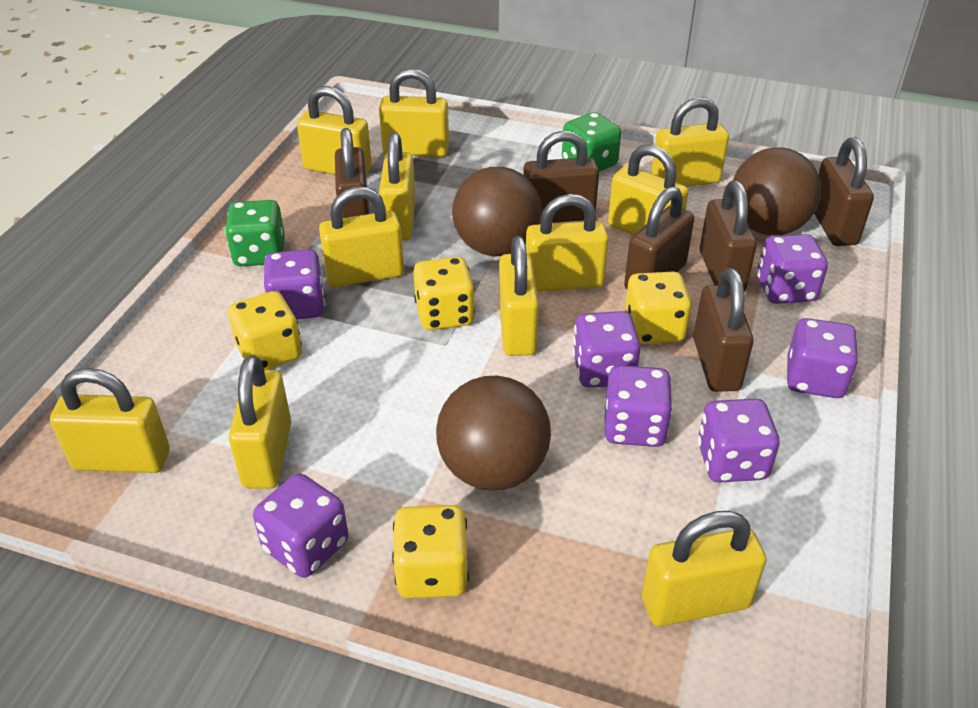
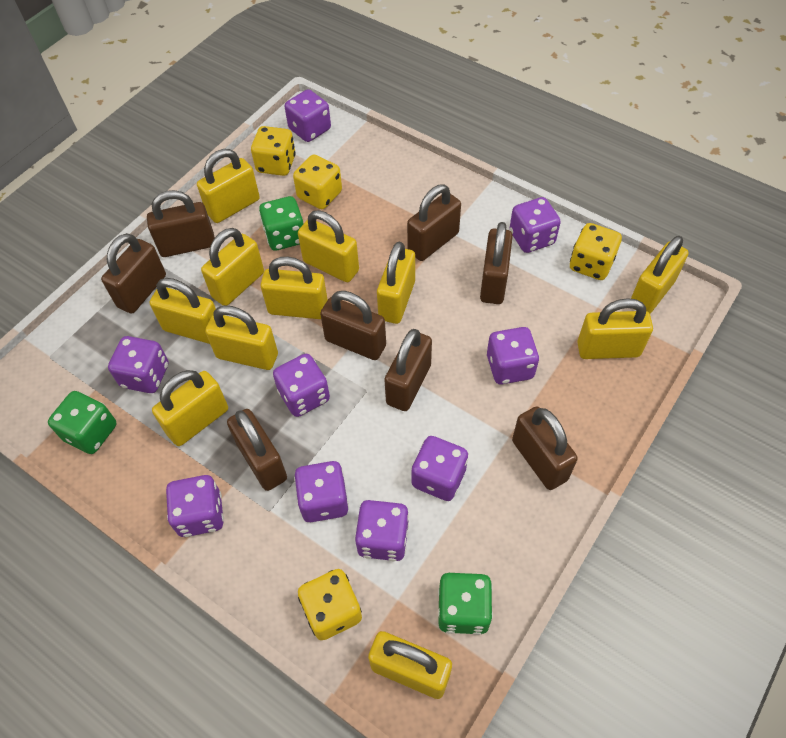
brown ball: [436,376,551,490] [452,167,542,256] [733,148,821,236] = 3 -> none = 0
brown padlock: [335,128,369,218] [523,130,599,224] [624,186,694,289] [693,268,754,392] [700,180,757,291] [814,137,874,246] = 6 -> [101,233,166,314] [147,190,215,257] [227,409,287,491] [320,291,386,360] [385,329,432,411] [407,184,461,261] [480,222,513,304] [512,406,578,490] = 8
green dice: [225,200,285,266] [562,112,621,172] = 2 -> [48,391,116,454] [259,196,304,251] [438,573,493,635] = 3
purple dice: [253,473,349,578] [264,249,325,320] [572,311,641,388] [604,365,673,447] [698,398,780,483] [757,234,828,304] [787,318,859,398] = 7 -> [108,336,168,393] [166,475,224,537] [273,354,330,417] [285,89,331,142] [294,461,349,522] [355,500,409,561] [412,436,468,501] [487,327,539,385] [510,197,561,253] = 9

